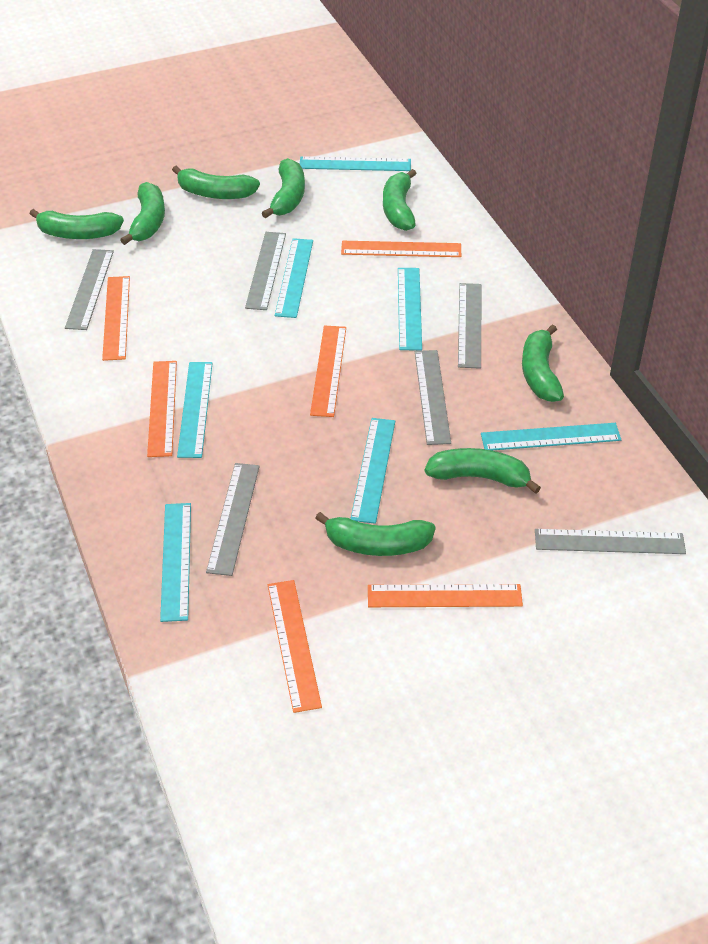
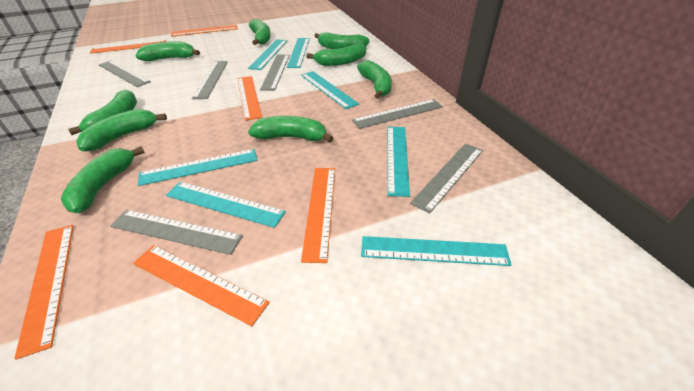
green banana: [30,209,124,239] [120,182,165,245] [172,166,260,199] [262,158,305,218] [315,512,436,556] [383,169,417,231] [425,448,541,494] [522,324,564,402] = 8 -> [61,146,145,213] [68,89,137,135] [76,109,167,152] [136,41,200,61] [248,116,333,143] [249,19,271,45] [306,44,366,66] [314,32,370,49] [357,60,392,99] = 9

